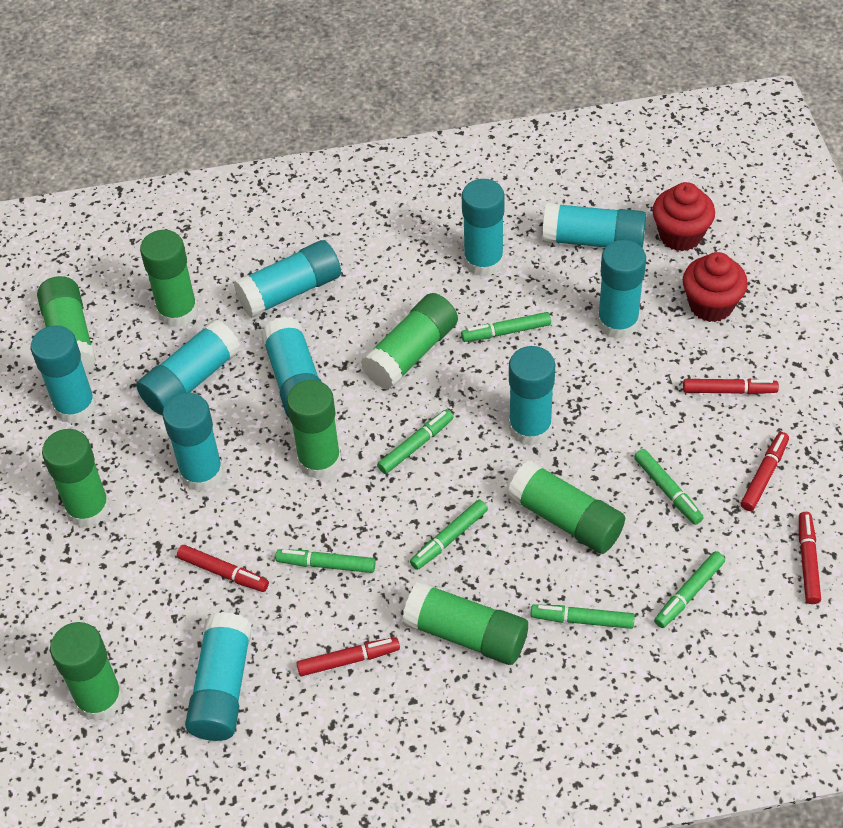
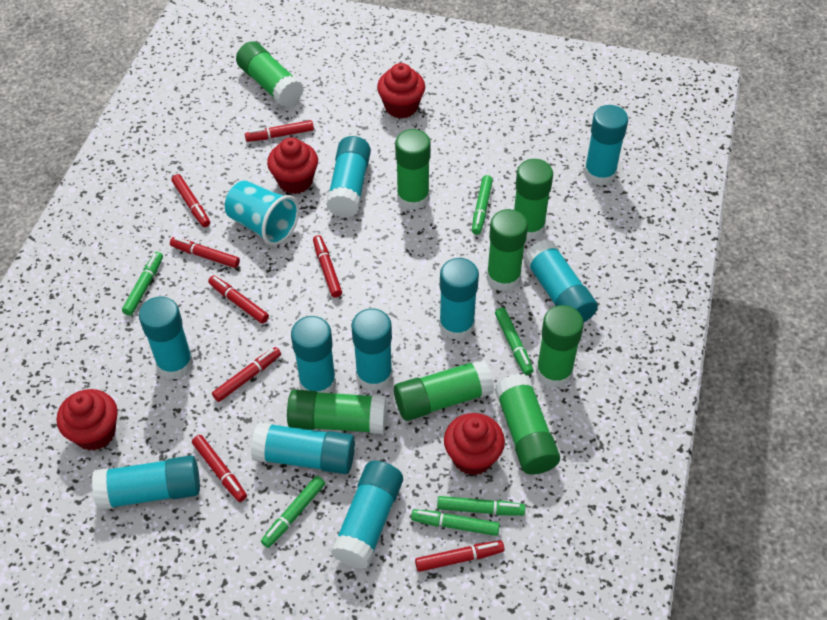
green marker: [275,549,376,573] [377,409,453,474] [410,500,488,570] [461,312,551,342] [531,604,635,629] [634,449,704,525] [654,551,725,628] = 7 -> [122,252,163,316] [261,476,325,548] [411,509,500,536] [437,496,525,516] [472,175,493,235] [495,307,533,375] = 6
red cupcake: [652,182,715,251] [683,252,748,322] = 2 -> [57,389,118,451] [267,137,318,194] [377,63,425,119] [444,413,505,475] = 4
red marker: [177,545,269,592] [296,637,400,676] [683,379,779,394] [741,432,789,511] [799,512,821,604] = 5 -> [170,237,240,268] [172,174,210,227] [192,435,247,502] [208,275,269,324] [212,347,281,402] [245,120,314,142] [313,235,342,298] [415,540,504,572] = 8
turquoise cup: none = 0 -> [225,181,299,246] = 1

